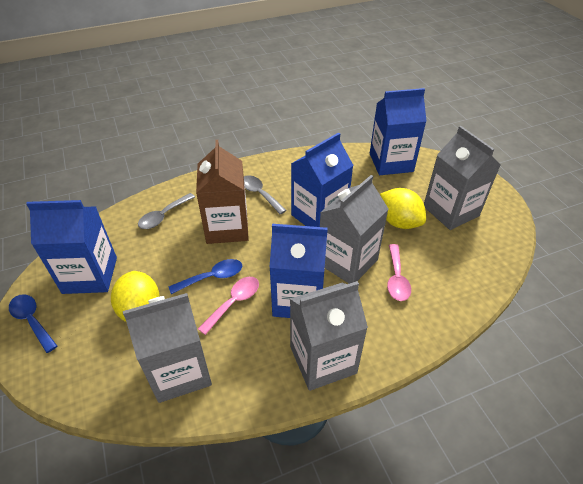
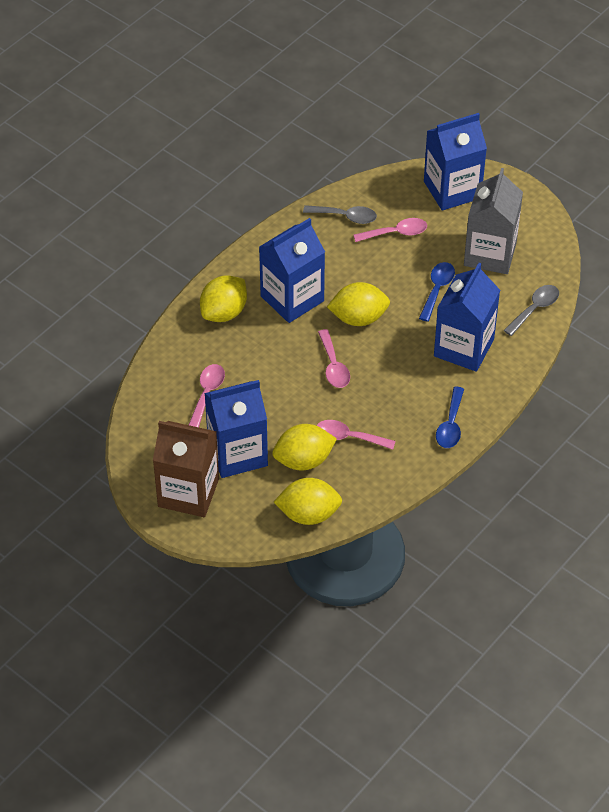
grey carton: [123,293,212,403] [290,281,368,391] [320,175,389,284] [424,126,501,230] = 4 -> [464,168,523,274] = 1
pink spoon: [198,277,259,335] [387,244,411,301] = 2 -> [189,364,225,427] [317,420,396,450] [318,329,350,388] [354,218,427,242] = 4
yellow lemon: [111,271,159,322] [380,188,426,229] = 2 -> [200,275,247,322] [272,424,337,470] [274,478,342,525] [327,282,390,326] = 4

